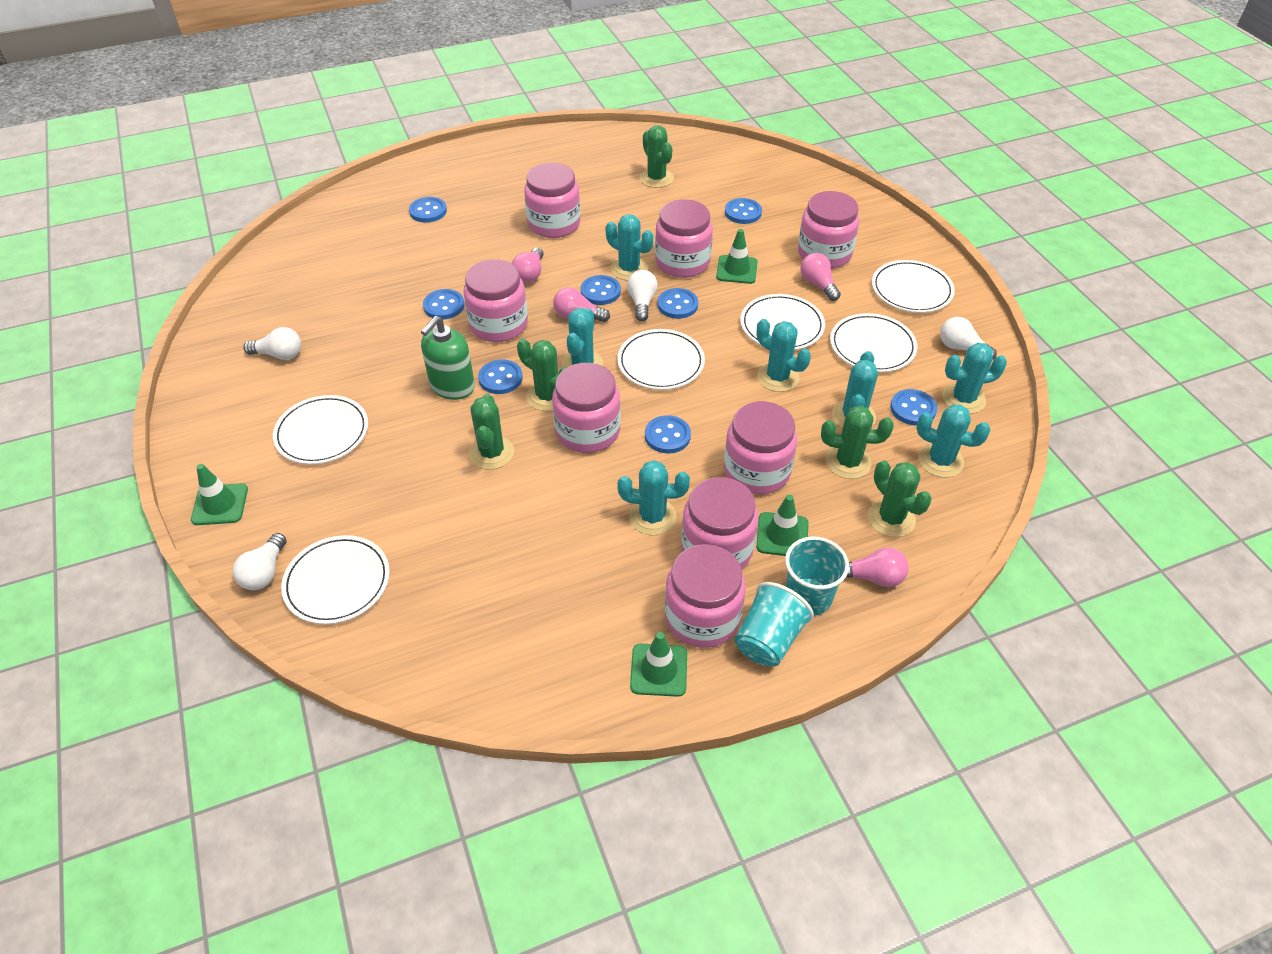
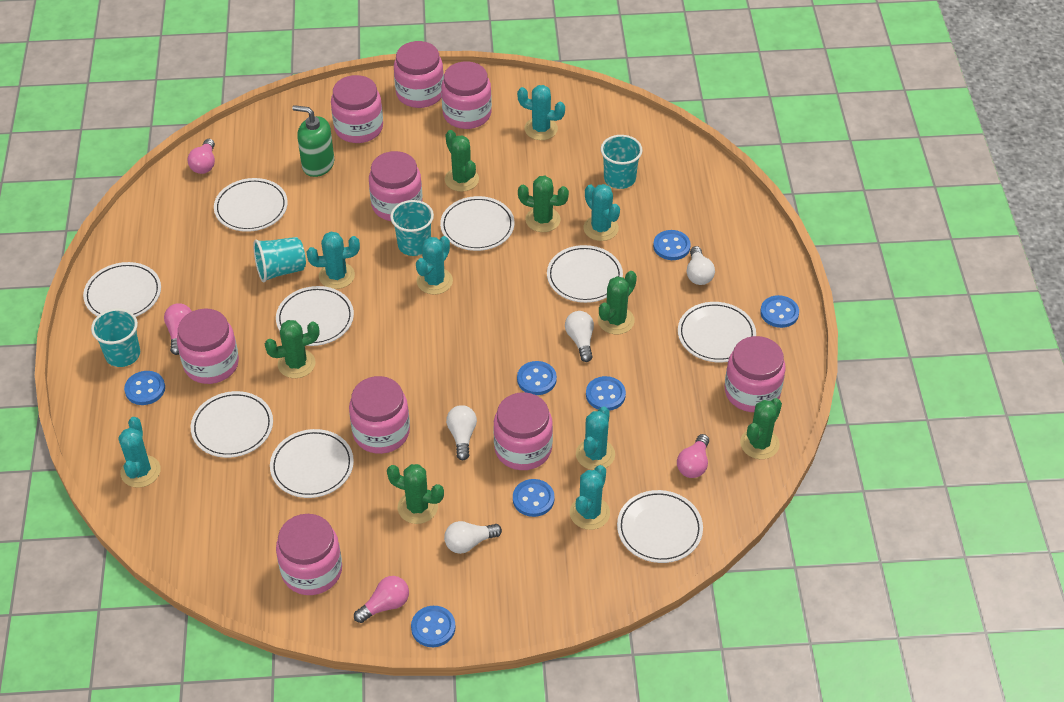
blue button: [409,197,447,223] [423,289,465,320] [478,359,523,394] [580,275,621,305] [645,415,691,453] [657,288,698,319] [725,198,762,224] [890,389,937,426] = 8 -> [124,371,165,405] [411,606,456,647] [513,479,554,517] [517,361,557,395] [586,376,626,411] [653,230,691,260] [760,295,799,328] = 7
green cactus: [469,394,514,470] [517,339,567,411] [640,125,674,188] [821,406,894,479] [868,460,932,537] = 5 -> [265,320,319,378] [387,464,444,524] [445,130,479,192] [518,176,569,232] [598,271,637,334] [740,398,782,459] = 6
green traffic cone: [191,464,248,525] [630,632,687,697] [716,229,758,284] [756,495,809,556] = 4 -> none = 0
pink jar: [463,259,528,342] [524,163,580,238] [552,363,621,453] [655,199,713,278] [665,544,746,648] [682,477,758,569] [724,401,797,494] [798,191,859,268] = 8 -> [177,308,239,384] [276,514,342,595] [331,75,383,143] [349,376,410,454] [369,151,423,221] [394,41,444,108] [441,62,492,129] [493,392,553,470] [725,336,786,412] = 9
turquoise cup: [735,582,814,666] [785,537,849,616] = 2 -> [91,308,140,367] [253,237,306,283] [390,200,434,256] [601,135,643,189] = 4
white plate: [273,395,368,464] [281,535,390,624] [617,329,705,390] [740,294,825,350] [830,313,917,372] [872,260,955,313] = 6 -> [83,262,161,317] [191,391,273,458] [214,178,288,232] [270,429,354,498] [276,286,354,346] [440,196,514,251] [547,245,623,303] [617,490,703,563] [678,302,756,362] = 9

